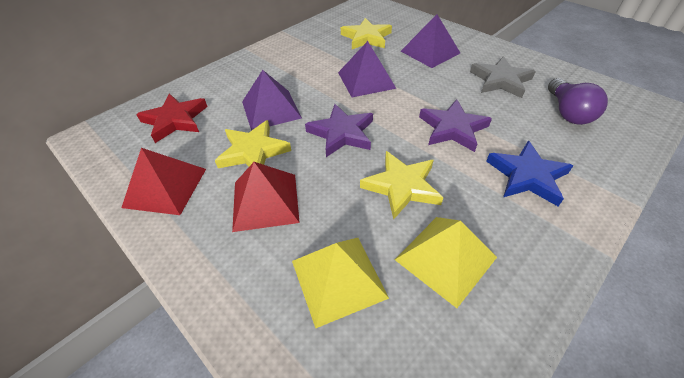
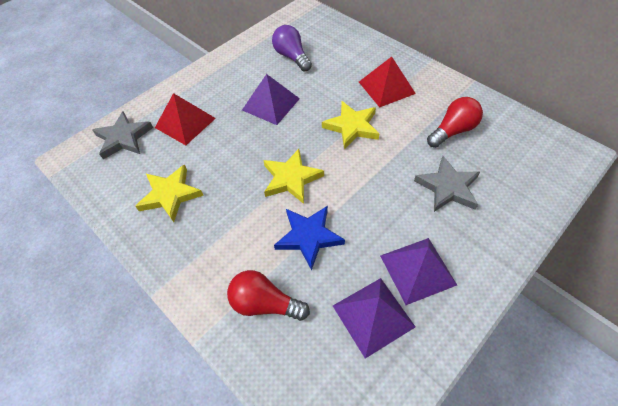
grey star: [470,56,536,98] = 1 -> [93,112,153,159] [414,156,480,212] = 2
purple star: [305,104,373,157] [419,99,492,152] = 2 -> none = 0
red light bulb: none = 0 -> [227,270,310,321] [427,97,483,148] = 2
red star: [136,94,208,143] = 1 -> none = 0
yellow pyramid: [292,238,389,328] [395,217,497,308] = 2 -> none = 0

